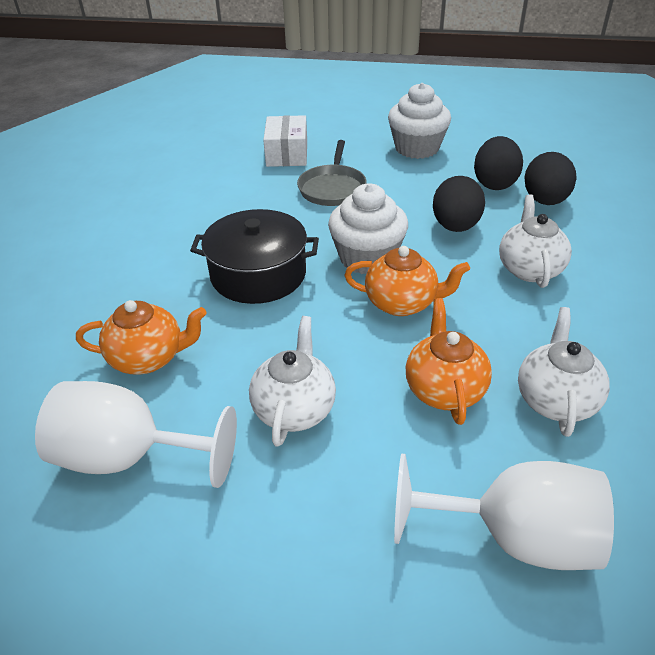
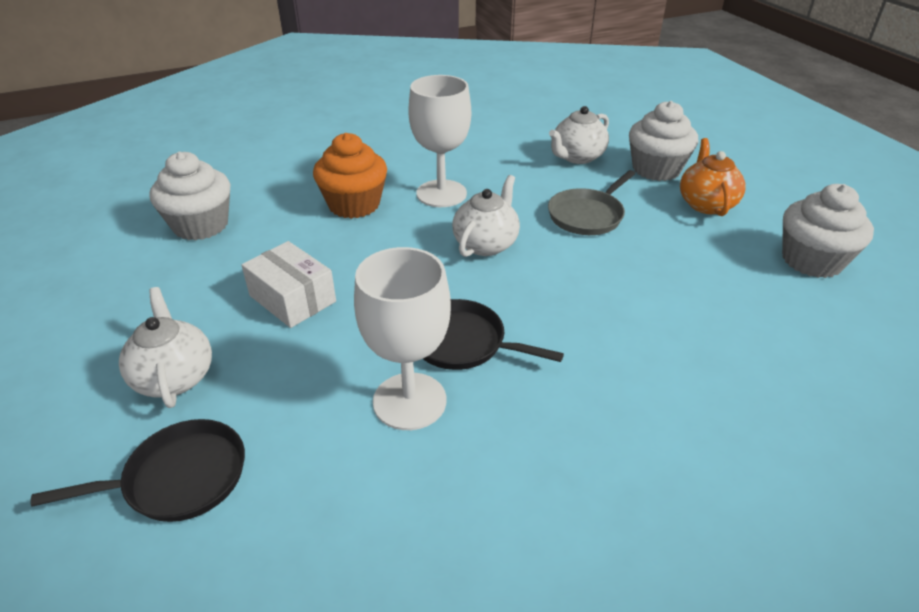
black egg: [433,176,485,232] [474,136,523,190] [524,152,577,205] = 3 -> none = 0
black pan: none = 0 -> [31,419,245,522] [423,299,564,370] = 2
black pot: [190,209,319,304] = 1 -> none = 0
orange cupcake: none = 0 -> [313,133,387,219] = 1
orange teapot: [76,300,207,374] [344,246,470,316] [406,298,492,425] = 3 -> [680,138,746,216] = 1
white cupcake: [328,183,408,274] [388,83,451,159] = 2 -> [150,152,230,240] [629,101,698,181] [782,184,874,278] = 3

